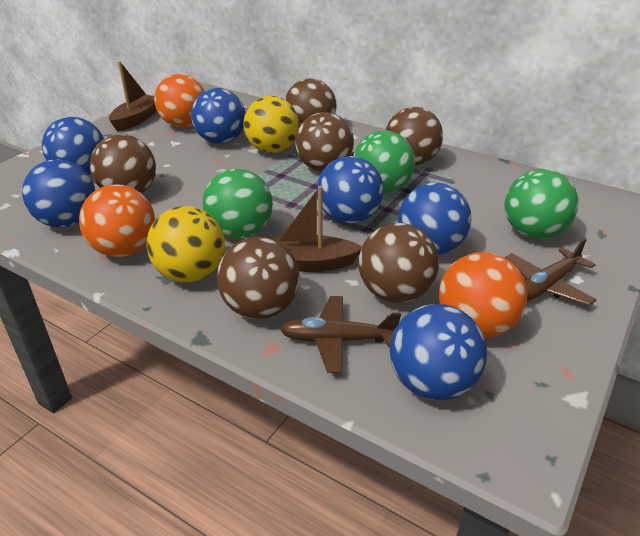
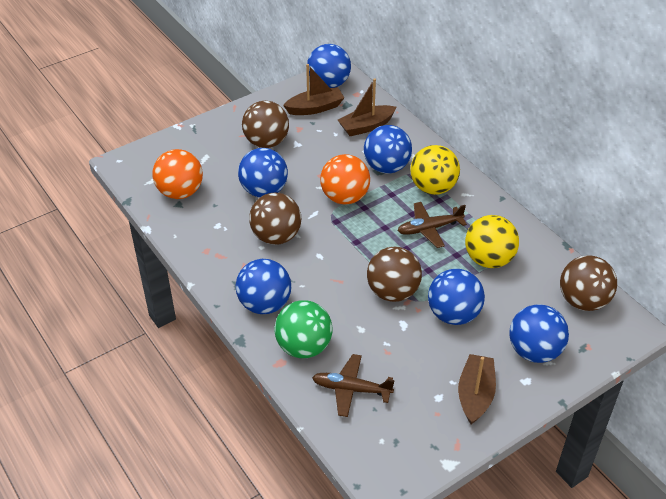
brown ball: [90,134,156,193] [217,237,300,319] [285,78,337,126] [295,112,354,172] [359,223,439,303] [386,107,443,166] = 6 -> [242,101,289,148] [249,192,301,245] [367,247,422,302] [560,255,617,311] = 4
brown boat: [109,61,157,132] [270,186,362,272] = 2 -> [283,64,344,115] [338,79,396,136] [458,354,496,424] = 3
green ball: [203,169,273,239] [353,131,415,194] [504,169,578,239] = 3 -> [274,300,332,358] = 1
orange ball: [79,184,155,257] [154,74,204,127] [439,252,527,338] = 3 -> [153,149,203,199] [320,154,370,205] = 2

